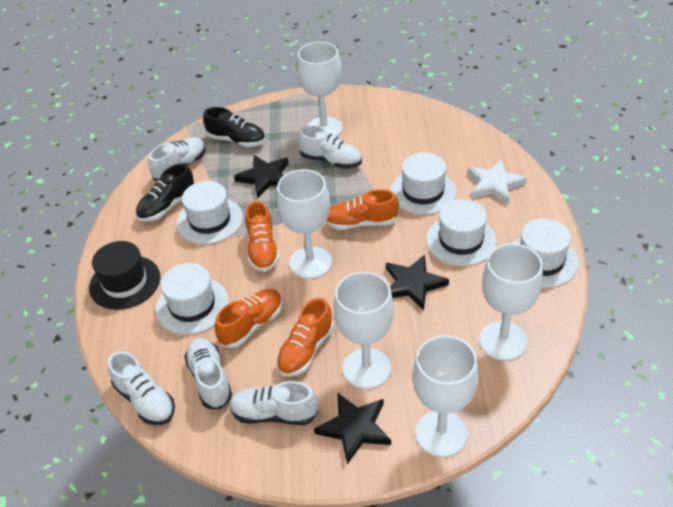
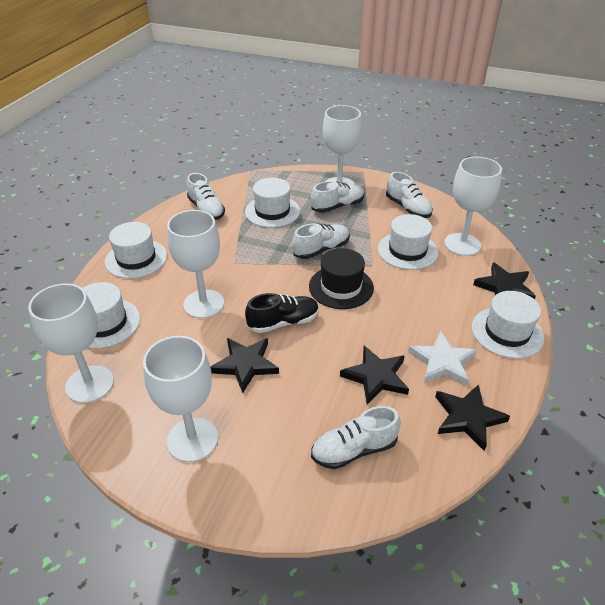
black shoe: [136,163,194,221] [203,107,266,147] = 2 -> [245,293,319,333] = 1
black star: [234,155,289,198] [314,392,391,464] [386,255,449,310] = 3 -> [211,338,279,393] [340,346,409,404] [435,384,510,451] [473,262,536,299] = 4
orange shoe: [215,289,283,348] [245,201,280,272] [276,298,334,377] [326,189,399,230] = 4 -> none = 0

